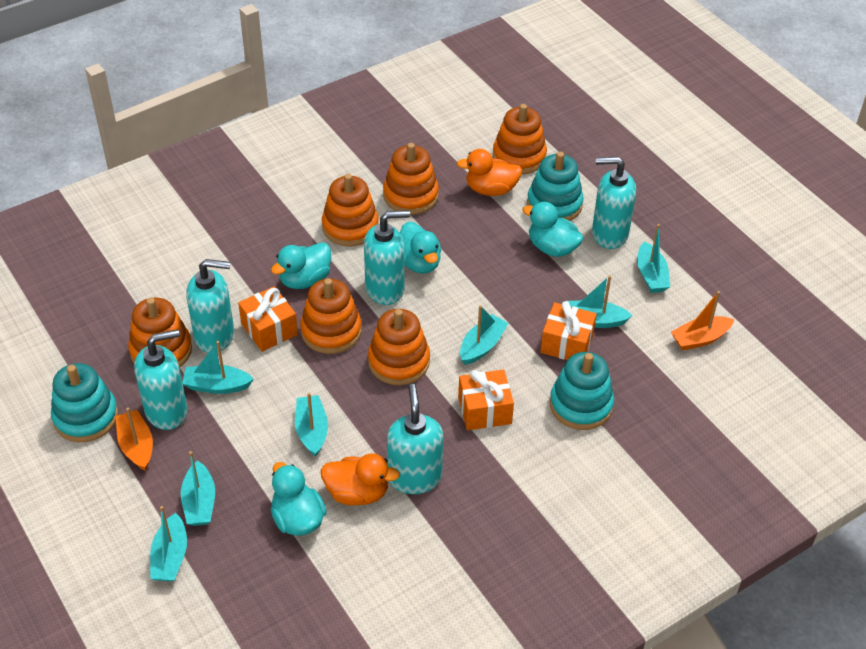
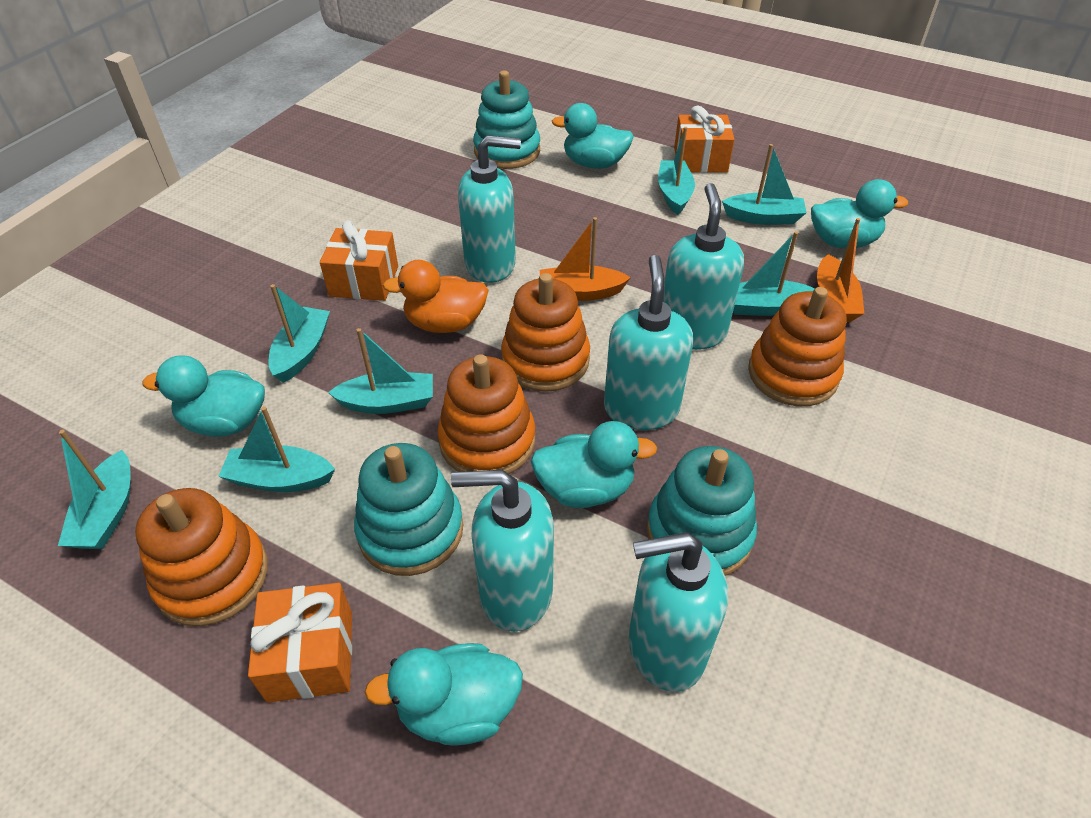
orange duck: [321,453,400,505] [456,149,522,196] = 2 -> [383,260,489,333] = 1
orange stacking toy: [128,298,192,367] [300,278,361,354] [322,174,379,247] [368,309,430,385] [383,143,439,215] [493,104,547,174] = 6 -> [135,488,268,626] [437,354,535,474] [501,273,590,392] [748,287,846,406] = 4
turquoise duck: [271,242,331,289] [271,462,327,536] [399,222,441,274] [523,202,583,257] = 4 -> [142,355,265,437] [364,643,523,746] [531,421,657,508] [552,103,634,169] [811,179,908,248] = 5

